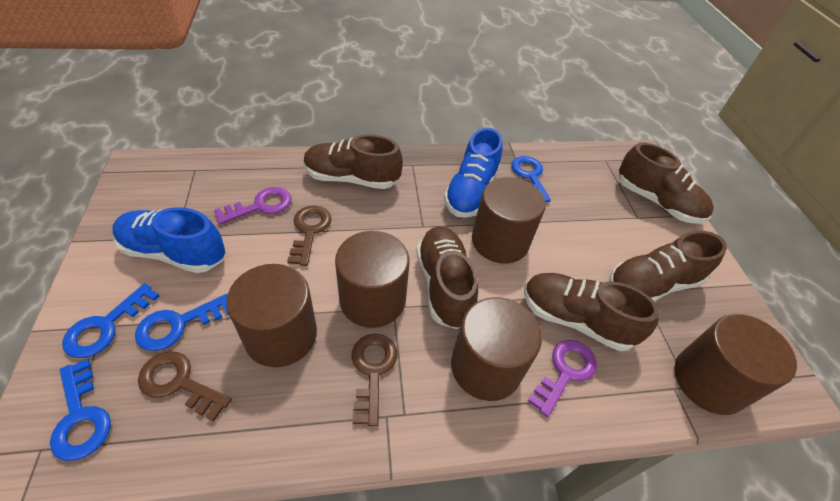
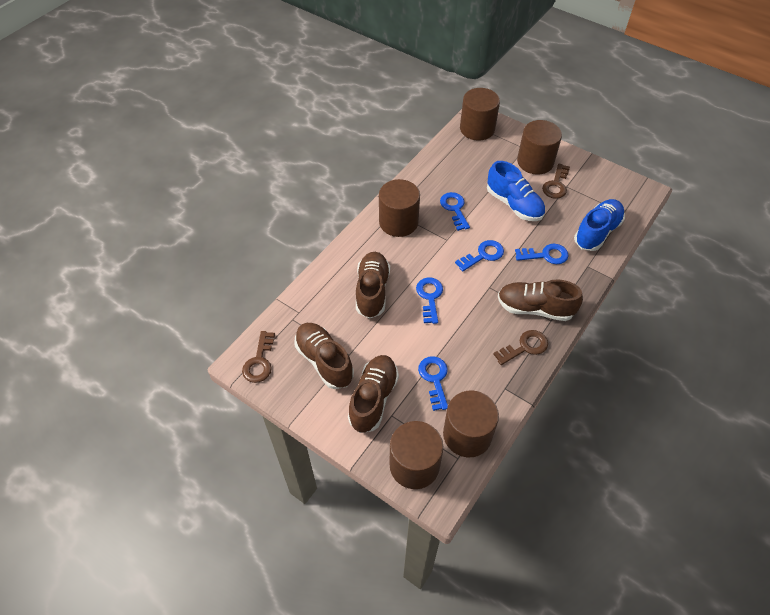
blue key: [50,359,111,461] [62,283,159,358] [135,294,229,351] [511,156,551,203] = 4 -> [416,277,443,324] [418,356,448,411] [440,192,470,231] [455,240,504,272] [515,244,568,264] = 5
brown shoe: [304,134,403,189] [416,226,478,329] [524,273,660,351] [609,231,727,302] [619,143,714,224] = 5 -> [294,323,354,389] [348,355,399,433] [356,252,390,319] [498,279,583,321] = 4
purple key: [214,187,292,225] [528,340,597,417] = 2 -> none = 0

